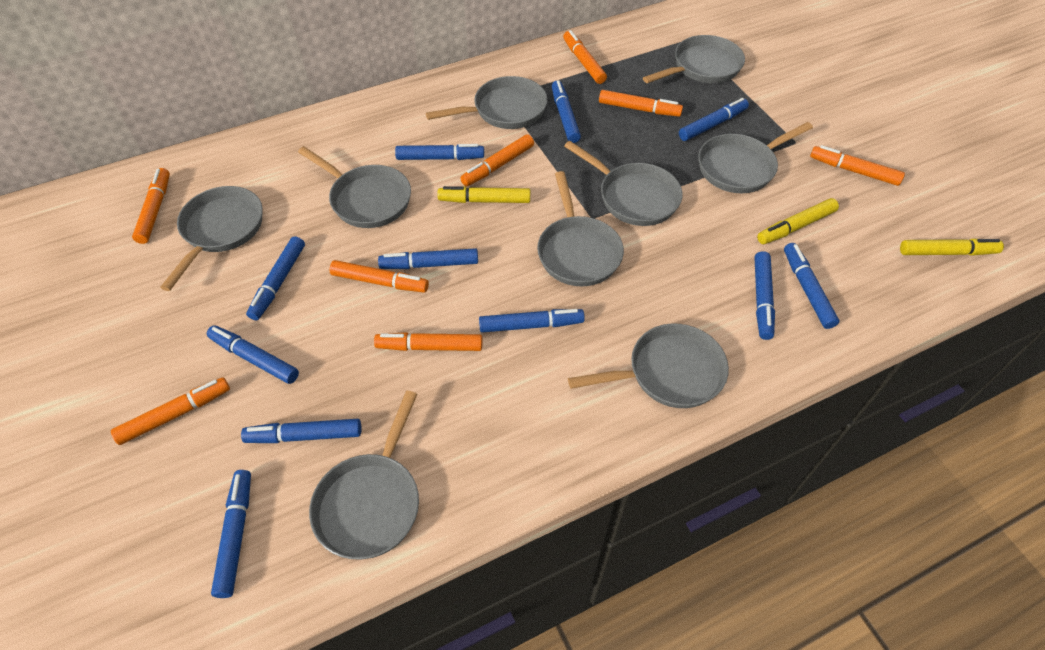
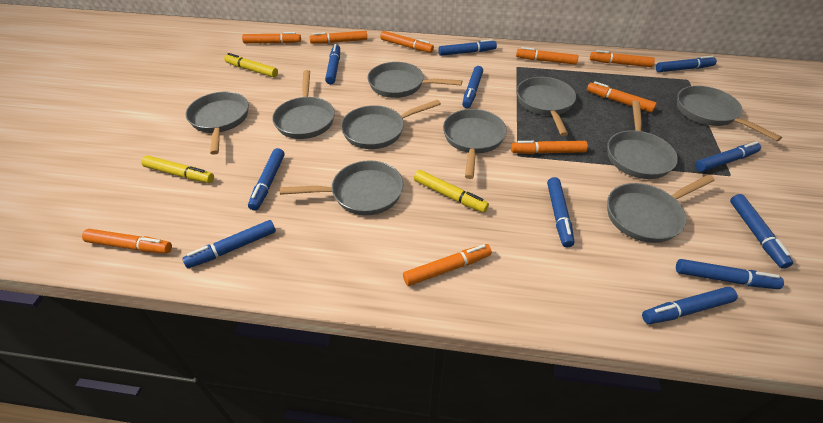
grey pan: [160,186,263,291] [298,146,411,228] [309,391,419,559] [426,76,548,129] [537,171,624,286] [564,141,682,226] [568,324,729,408] [643,35,745,83] [698,122,813,193] = 9 -> [186,92,249,155] [272,70,335,139] [280,160,403,215] [341,100,441,149] [367,62,462,98] [443,109,507,179] [517,77,576,136] [607,101,678,179] [607,175,714,243] [677,86,782,141] = 10
orange marker: [111,377,230,445] [132,168,170,244] [330,260,429,293] [374,332,482,351] [460,134,534,186] [563,30,607,84] [599,90,683,116] [810,145,905,186] = 8 -> [82,229,172,254] [242,32,301,44] [309,31,367,44] [380,31,434,53] [403,244,492,286] [511,141,588,154] [516,47,578,65] [587,82,657,112] [590,50,655,67] = 9

